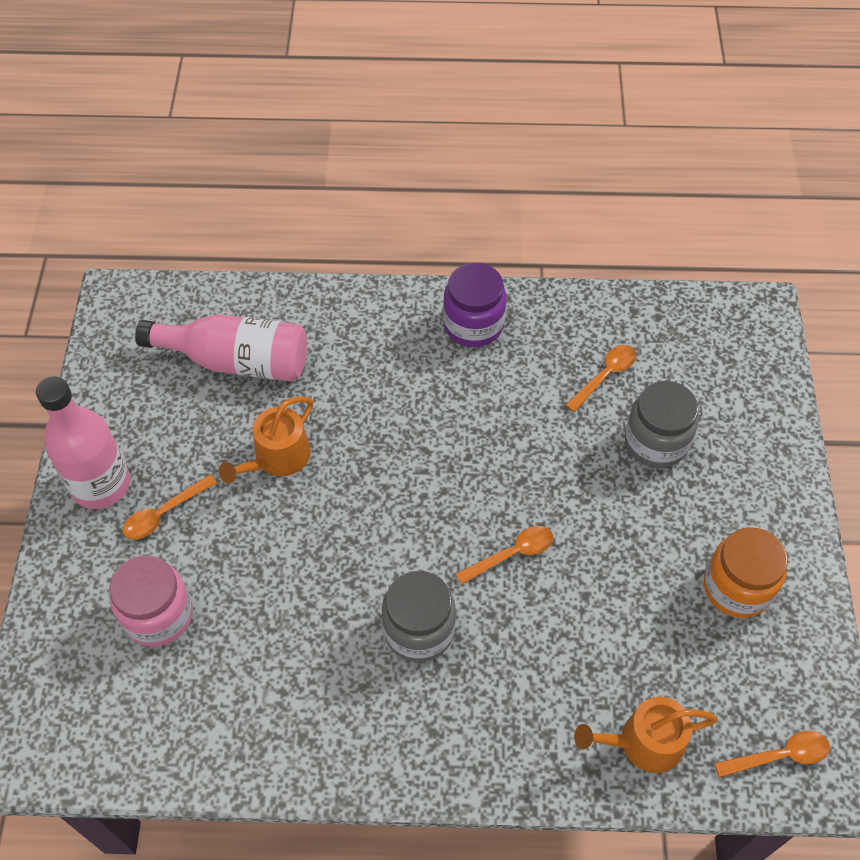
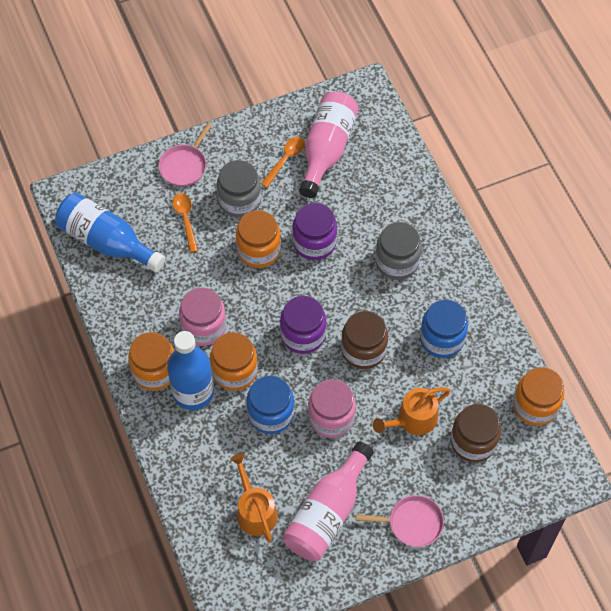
blue bottle: none = 0 -> [55,193,165,272] [167,331,214,410] = 2
blue jar: none = 0 -> [247,375,294,434] [420,300,468,358] = 2
brown jar: none = 0 -> [341,311,388,369] [451,404,501,463] = 2
orange jar: [704,527,788,618] = 1 -> [128,332,174,391] [210,332,258,391] [236,210,281,268] [513,367,564,426] = 4
orange spoon: [123,474,217,540] [456,526,554,585] [565,345,636,412] [714,731,830,778] = 4 -> [172,193,198,253] [261,137,305,188] = 2
pink jar: [109,555,193,647] = 1 -> [179,287,226,346] [308,379,356,438] = 2
pink pan: none = 0 -> [158,123,212,186] [356,495,444,547] = 2
purple jar: [443,263,507,347] = 1 -> [280,296,327,354] [292,202,337,260] = 2

